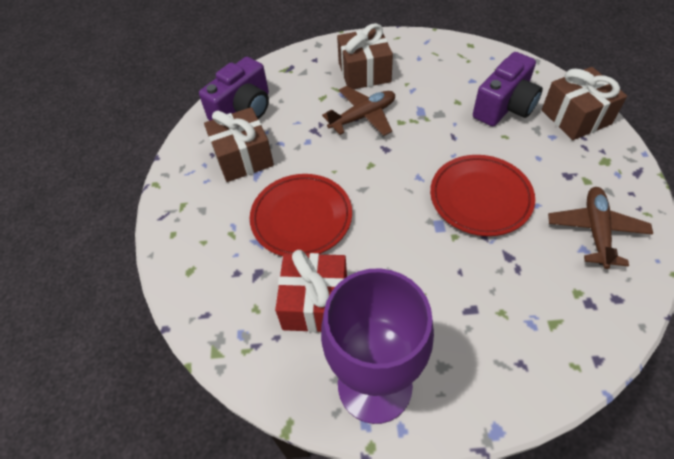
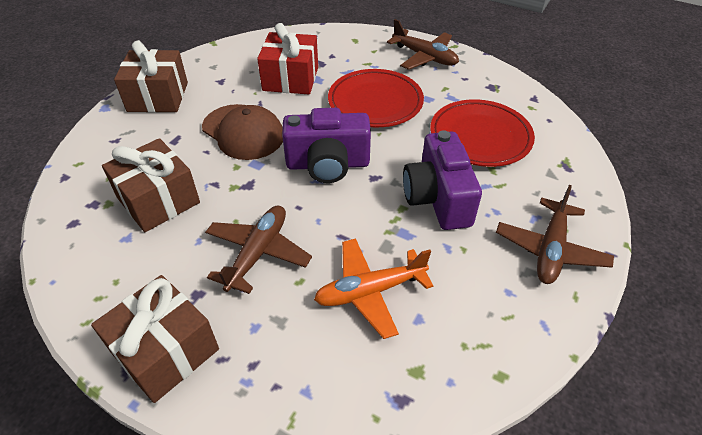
brown cap: none = 0 -> [202,104,283,160] = 1
brown plane: [322,86,395,136] [548,187,653,269] = 2 -> [205,205,312,294] [387,19,459,70] [496,185,614,284] = 3
orange plane: none = 0 -> [314,238,433,339] = 1
purple goblet: [321,268,434,424] = 1 -> none = 0

